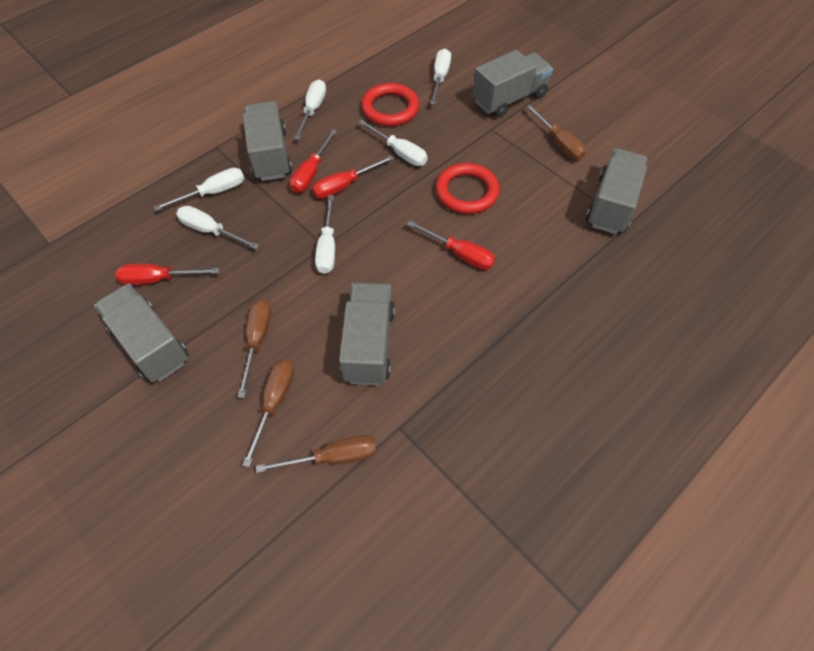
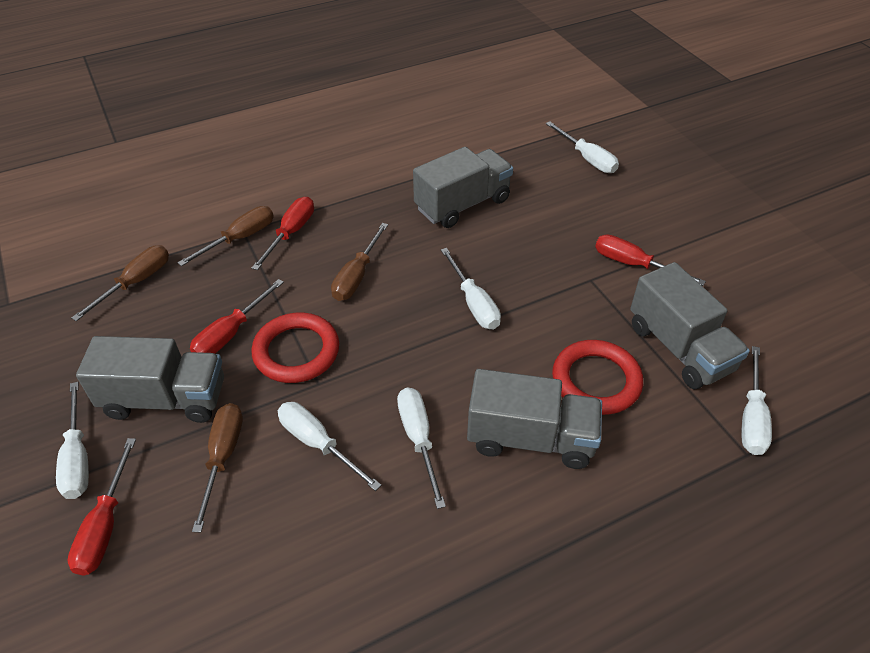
grey truck: [94,284,188,382] [243,101,292,181] [339,283,395,385] [473,50,553,118] [586,149,647,234] = 5 -> [76,336,224,423] [413,147,513,228] [467,369,602,469] [630,262,750,389] = 4

